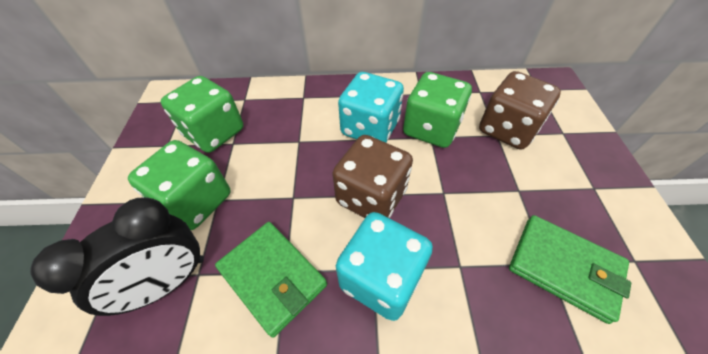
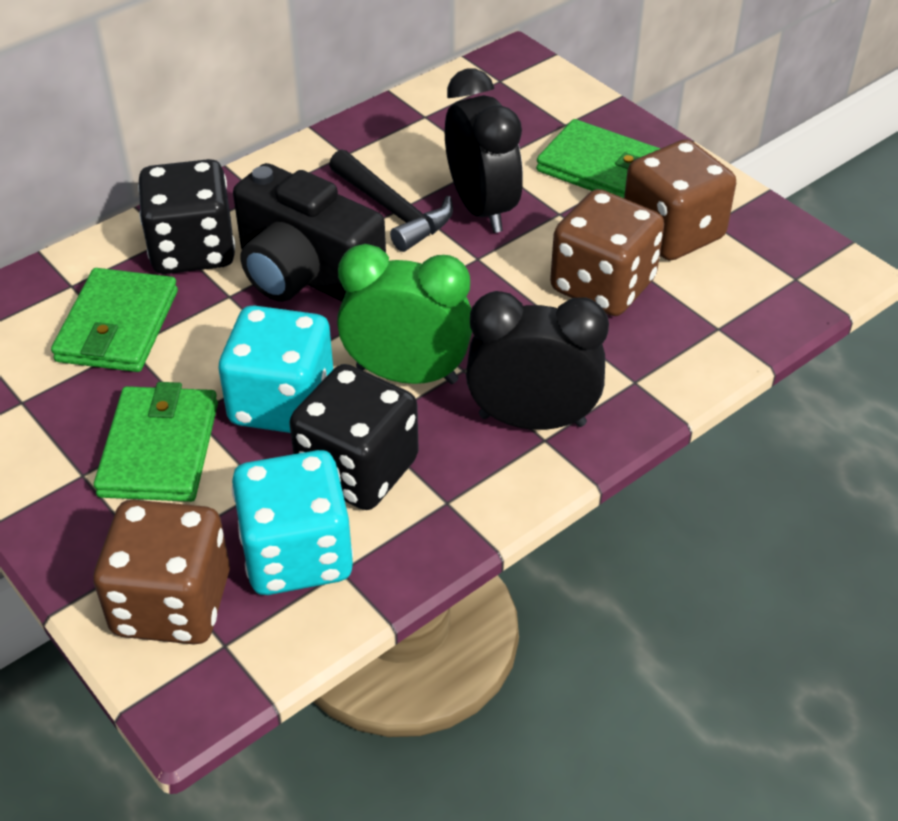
black camera: none = 0 -> [233,163,386,302] = 1
black clock: [30,197,204,316] = 1 -> [445,69,523,233] [466,291,609,430] = 2
black dice: none = 0 -> [138,159,235,274] [289,364,419,510] = 2
black hammer: none = 0 -> [329,149,453,252] = 1
brown dice: [332,135,413,218] [479,71,561,150] = 2 -> [93,500,230,645] [550,189,664,316] [624,139,736,261] = 3
green clock: none = 0 -> [337,244,472,384] = 1
green dice: [128,140,231,230] [161,76,244,153] [403,72,472,148] = 3 -> none = 0
green wallet: [215,222,327,338] [509,215,631,324] = 2 -> [51,268,178,372] [94,382,218,502] [536,119,661,198] = 3

